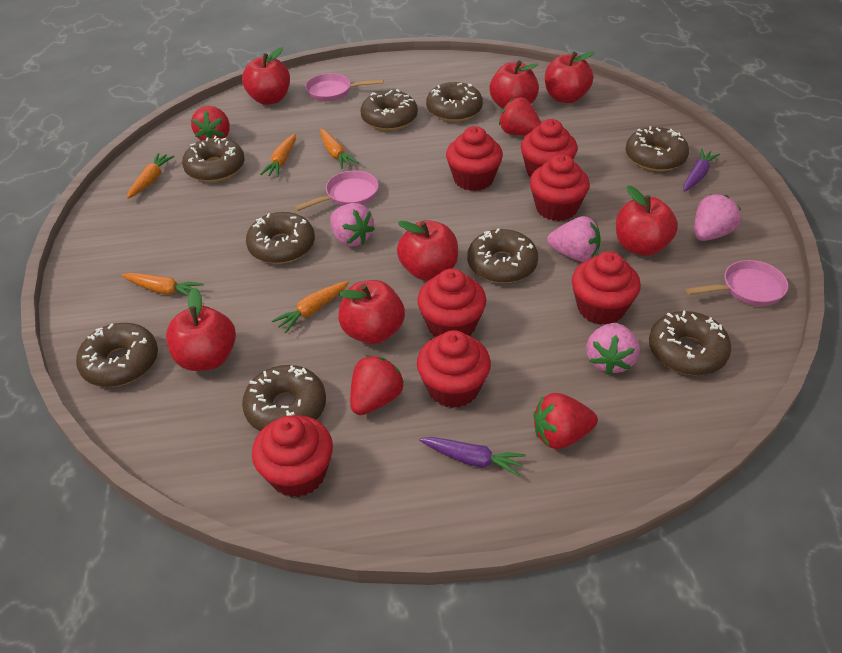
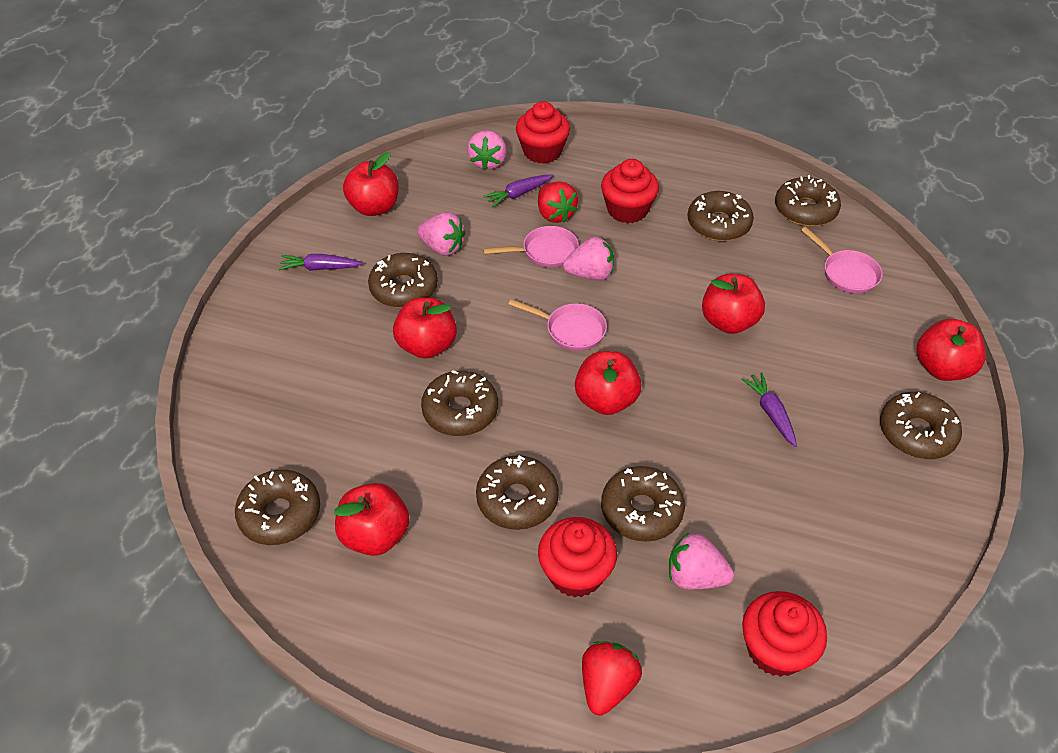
brown donut: [76,323,158,387] [182,136,245,182] [242,365,326,431] [246,212,315,264] [361,89,418,130] [426,82,483,122] [467,228,538,283] [625,126,689,171] [649,310,732,376] = 9 -> [235,470,320,545] [368,253,438,308] [421,370,498,436] [476,455,559,530] [601,466,685,542] [688,191,754,241] [775,175,841,226] [880,392,962,459] = 8
orange carrot: [121,273,204,296] [127,153,175,199] [260,134,296,177] [272,281,349,333] [320,129,359,169] = 5 -> none = 0
purple carrot: [419,437,526,477] [683,149,720,192] = 2 -> [278,254,363,271] [483,175,554,207] [742,372,797,447] = 3
red apple: [166,288,236,371] [242,48,290,105] [338,280,405,344] [397,220,458,280] [489,60,539,109] [545,51,595,103] [616,186,678,256] = 7 -> [334,483,410,556] [343,152,399,216] [393,297,457,359] [575,351,642,415] [702,274,765,334] [916,319,986,381] = 6
red cupcake: [252,415,333,497] [417,268,486,337] [417,330,491,408] [446,126,503,191] [521,119,578,177] [530,154,590,221] [572,251,641,325] = 7 -> [516,101,570,164] [538,517,617,598] [601,159,659,223] [742,591,827,677] = 4
red strawberry: [191,106,230,140] [350,355,404,415] [499,97,541,136] [534,393,598,449] = 4 -> [538,181,578,223] [582,641,642,716] = 2

